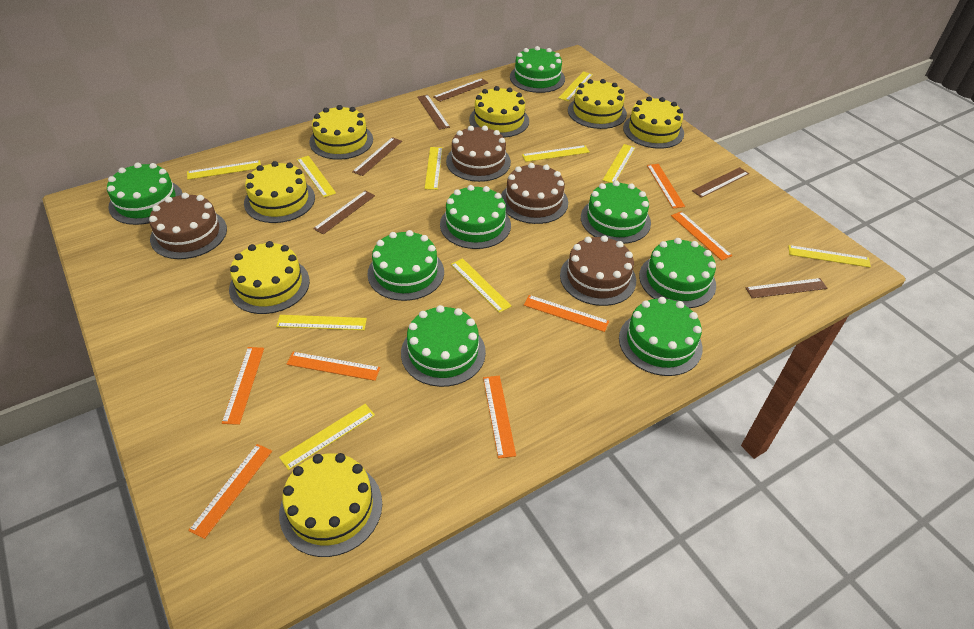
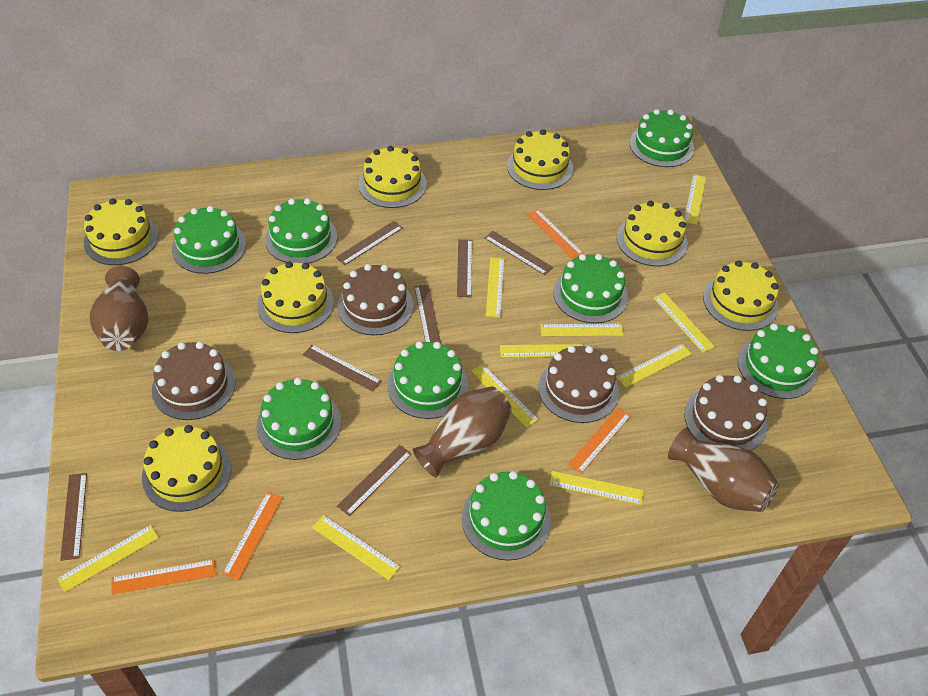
brown ruler: [313,191,375,235] [352,137,402,176] [417,95,450,130] [433,78,488,102] [692,167,749,198] [746,278,827,298] = 6 -> [60,473,87,561] [303,345,381,392] [336,221,403,265] [337,445,412,516] [414,285,441,343] [457,239,472,297] [484,231,553,275] = 7
brown vase: none = 0 -> [90,266,148,351] [413,386,512,478] [668,428,779,512] = 3
orange ruler: [188,444,272,539] [222,347,264,425] [287,352,380,381] [483,376,516,459] [524,295,609,332] [647,164,685,209] [671,211,732,261] = 7 -> [111,559,216,595] [222,492,283,580] [527,209,584,259] [568,407,631,474] = 4

